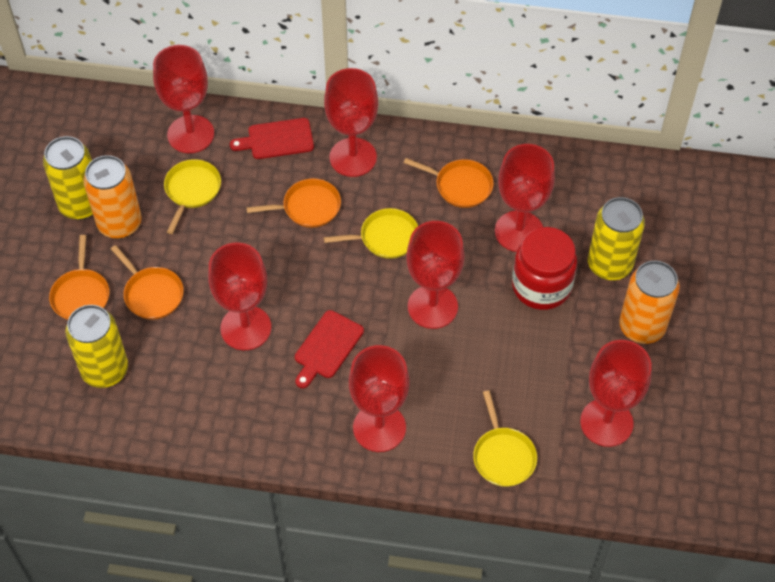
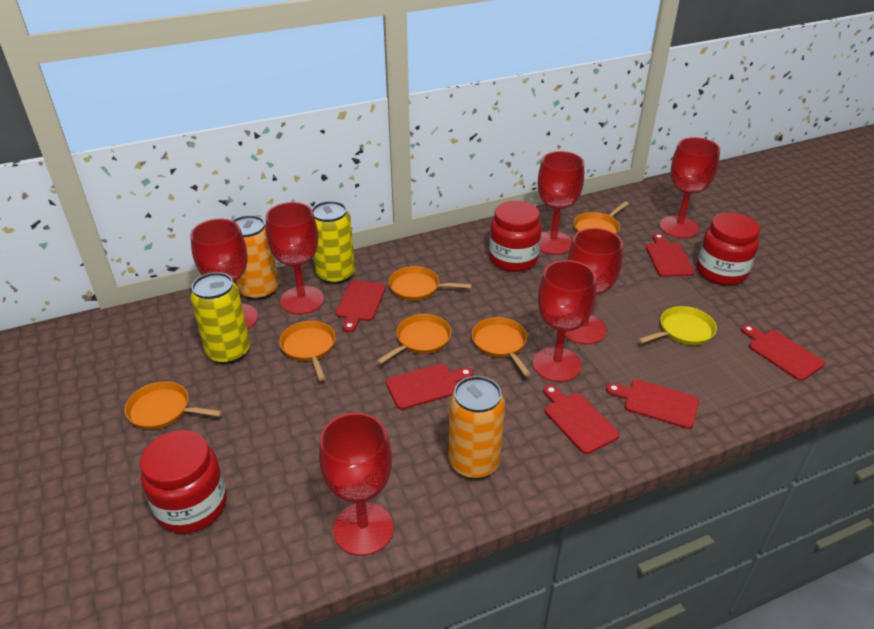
orange pan: [49,235,109,320] [111,245,184,320] [246,178,341,228] [403,158,494,208] = 4 -> [125,381,222,430] [279,321,336,381] [377,314,452,364] [389,266,472,301] [472,317,531,376] [573,201,629,234] = 6
red cutting board: [230,118,314,159] [295,310,364,388] = 2 -> [336,280,386,332] [386,364,473,410] [544,385,620,454] [606,380,699,429] [646,233,695,277] [741,325,825,381] = 6
red jar: [512,227,577,310] = 1 -> [140,430,227,533] [489,201,542,272] [697,213,760,286] = 3
yellow can: [43,136,93,220] [66,305,128,388] [588,197,645,280] = 3 -> [190,272,250,364] [312,201,355,284] = 2
yellow pan: [164,159,221,234] [324,208,418,259] [473,391,537,487] = 3 -> [638,306,717,345] = 1

